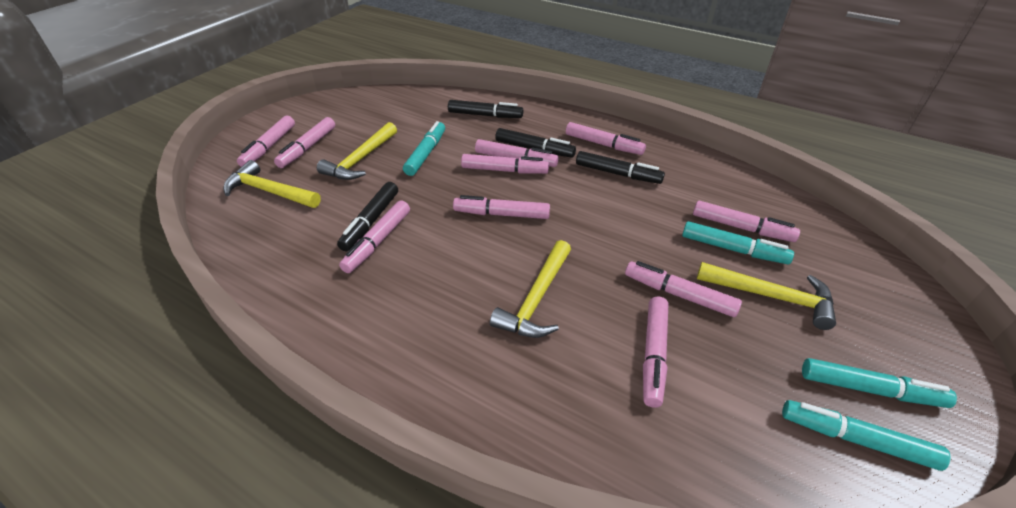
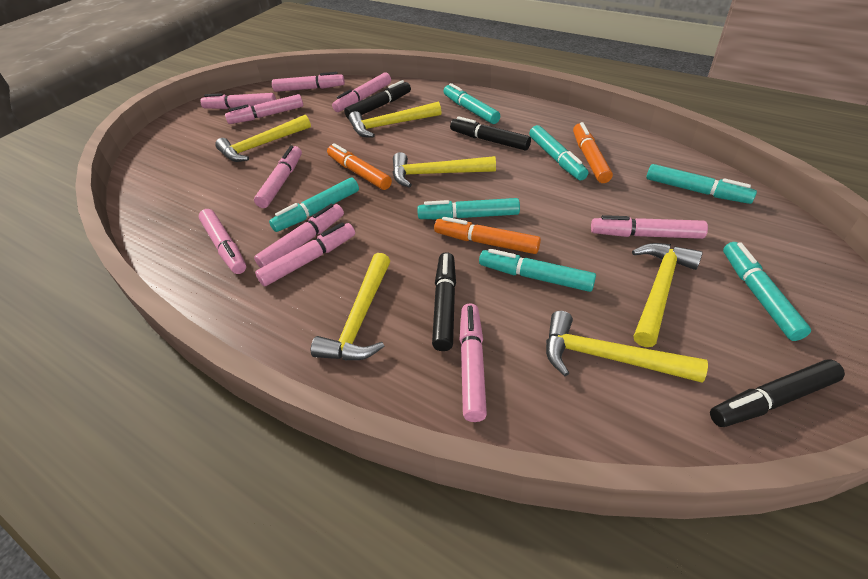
orange marker: none = 0 -> [327,143,392,190] [434,217,541,254] [573,122,613,183] = 3
turquoise marker: [403,121,445,176] [682,221,794,264] [782,400,951,471] [802,358,957,408] = 4 -> [269,177,359,232] [417,198,520,219] [444,83,500,124] [479,249,596,292] [529,125,588,181] [646,164,757,204] [723,242,811,341] = 7
yellow hammer: [223,160,321,208] [317,122,397,180] [490,240,571,338] [697,262,836,330] = 4 -> [215,115,311,162] [311,253,390,360] [349,102,441,138] [393,152,496,188] [546,311,708,383] [632,243,703,347] = 6

